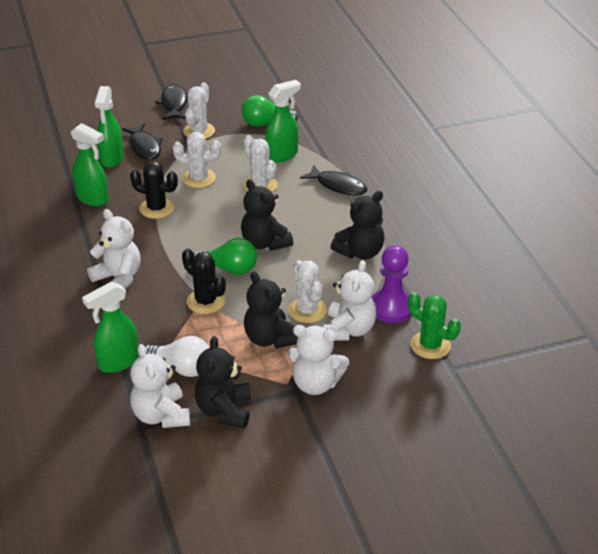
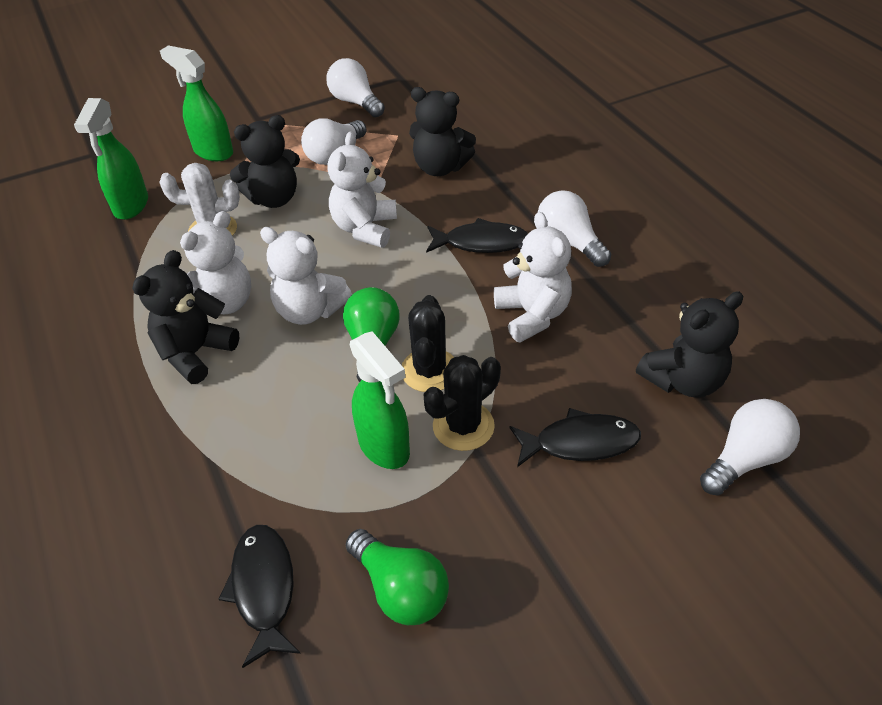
green cactus: [408,292,461,359] = 1 -> none = 0
green spray bottle: [71,123,109,206] [82,281,139,373] [94,86,124,168] [265,80,301,162] = 4 -> [74,98,148,220] [160,45,233,161] [350,331,410,469] = 3
purple pawn: [371,245,411,323] = 1 -> none = 0
white cactus: [173,132,221,188] [183,82,215,139] [243,135,277,192] [288,260,327,323] = 4 -> [159,163,240,236] = 1
white light bulb: [145,336,209,377] = 1 -> [301,118,367,165] [326,58,385,117] [538,190,611,267] [700,399,800,496] = 4

